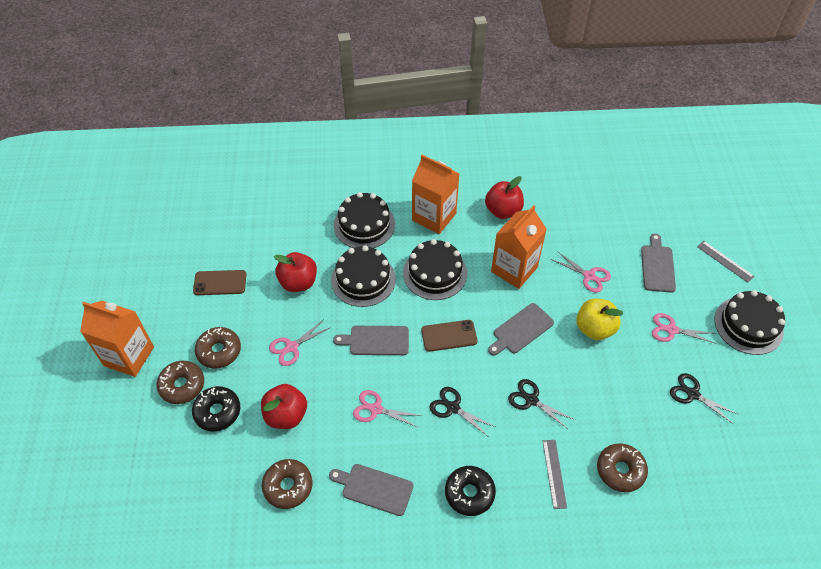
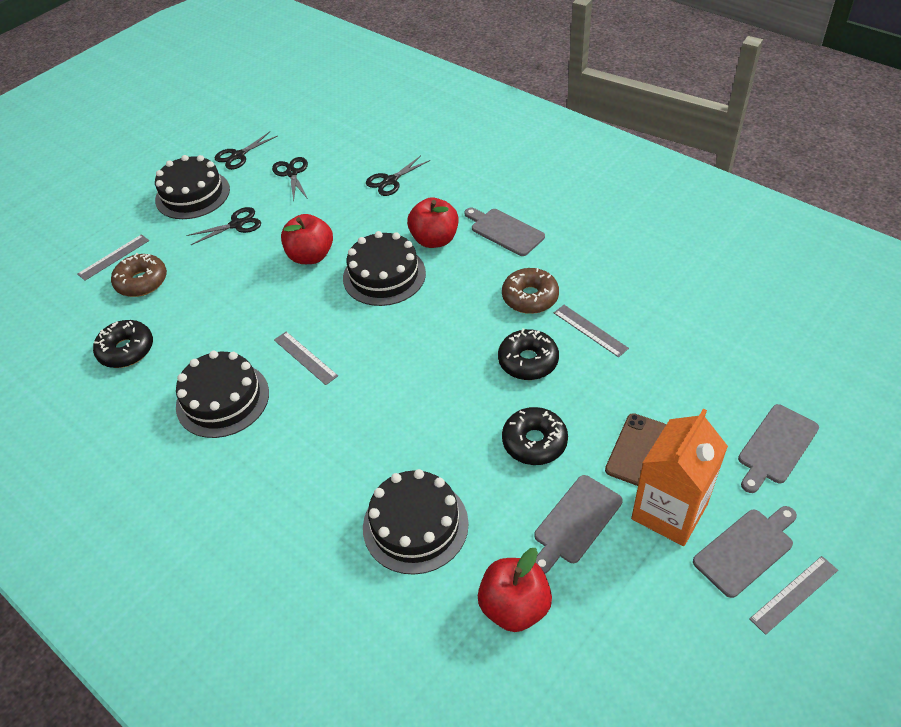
black donut: [192,386,240,432] [445,466,496,516] = 2 -> [93,320,153,368] [498,328,559,380] [502,407,568,465] = 3
black scissors: [429,387,496,437] [508,379,575,430] [670,373,738,424] = 3 -> [186,207,261,245] [215,132,277,170] [272,157,308,201] [366,156,430,196] = 4
brown donut: [157,361,204,404] [195,327,241,369] [262,459,313,509] [597,443,648,492] = 4 -> [111,253,167,297] [502,268,559,314] = 2
brown phone: [193,270,246,295] [421,320,478,352] = 2 -> [605,413,667,486] = 1
grey ruler: [543,440,567,509] [697,241,754,283] = 2 -> [78,234,149,281] [274,332,338,385] [554,305,629,357] [749,556,838,635] = 4
orange carton: [80,301,154,377] [412,154,459,234] [491,205,547,289] = 3 -> [631,409,728,546] = 1
pink scissors: [269,319,331,366] [353,390,422,427] [551,251,611,293] [652,313,716,344] = 4 -> none = 0
yellow apple: [576,299,623,340] = 1 -> none = 0

